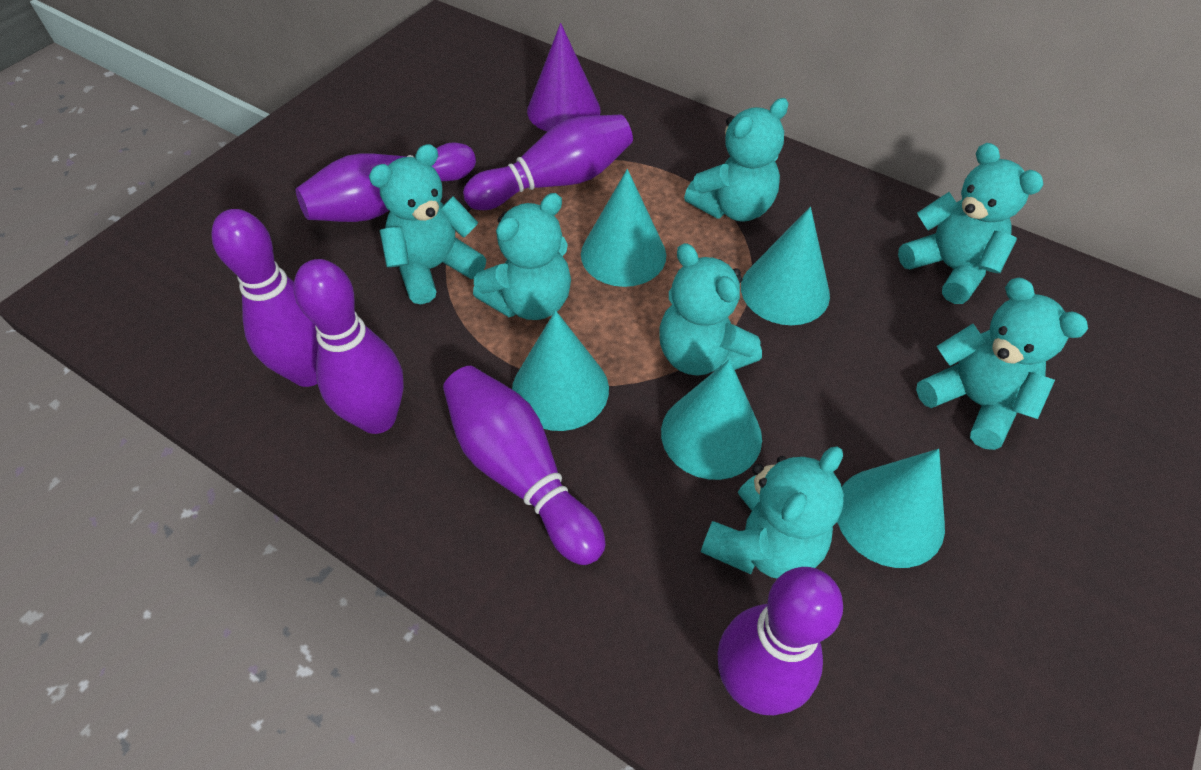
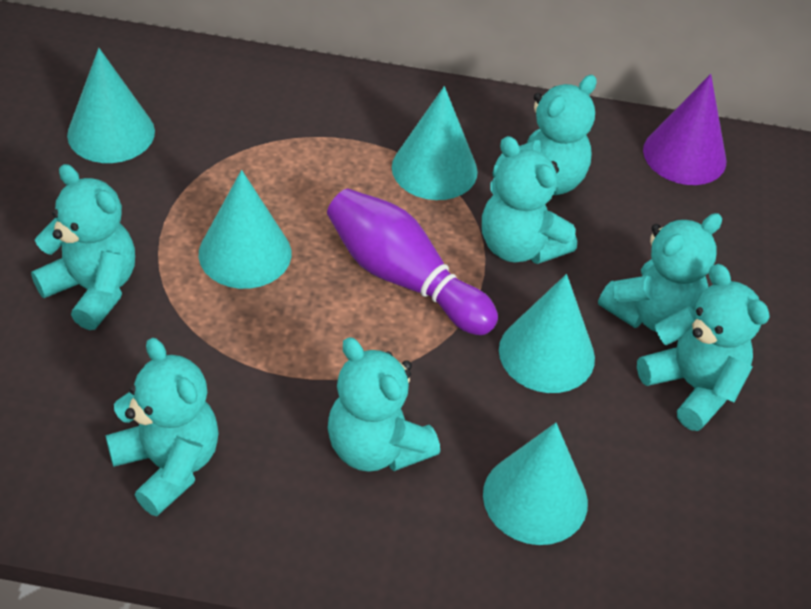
purple bowling pin: [211,209,318,387] [294,259,404,434] [296,142,476,222] [443,366,606,565] [463,114,633,210] [718,567,843,715] = 6 -> [327,189,498,335] = 1

